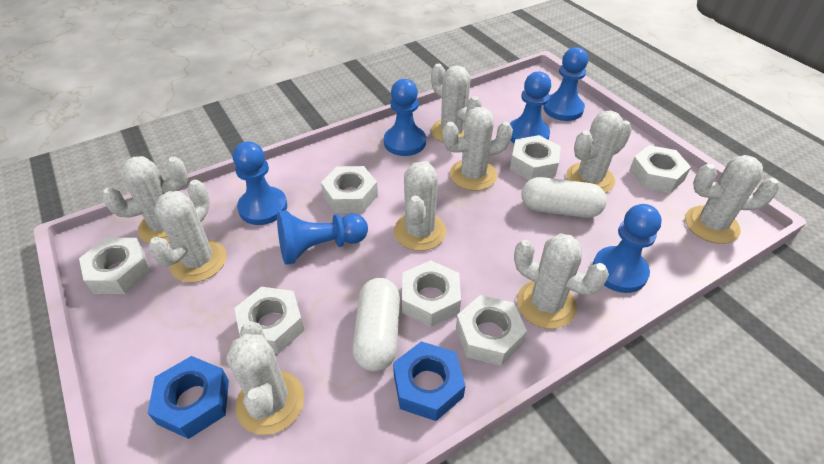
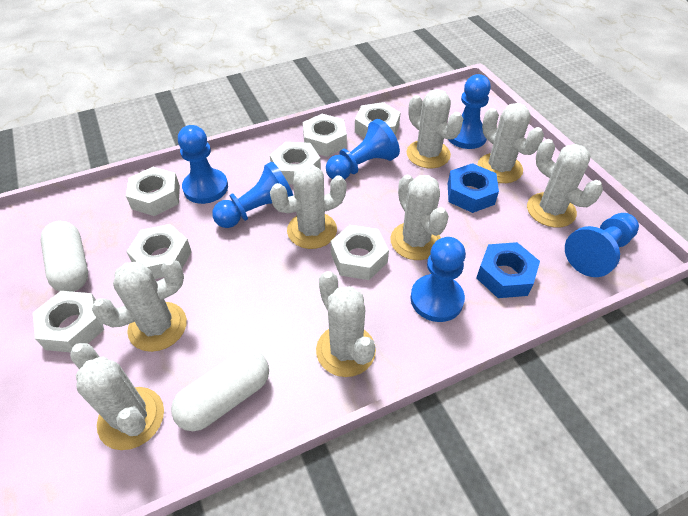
white cactus: [102,156,188,244] [148,179,227,283] [226,321,304,435] [394,161,446,251] [431,64,482,143] [442,107,513,191] [514,233,609,329] [566,111,632,193] [685,155,780,244] = 9 -> [70,343,164,450] [92,258,187,352] [270,164,346,249] [316,271,376,377] [390,175,449,260] [407,89,463,168] [477,103,544,183] [527,139,603,228] = 8

